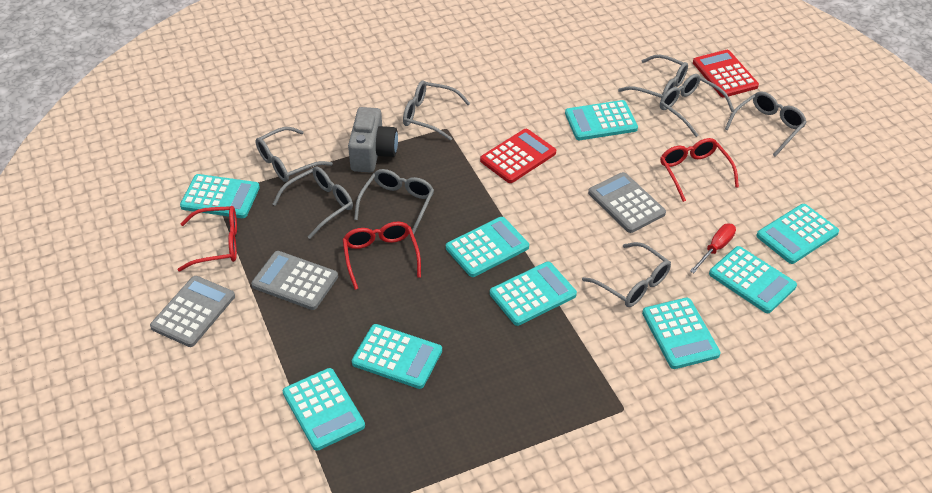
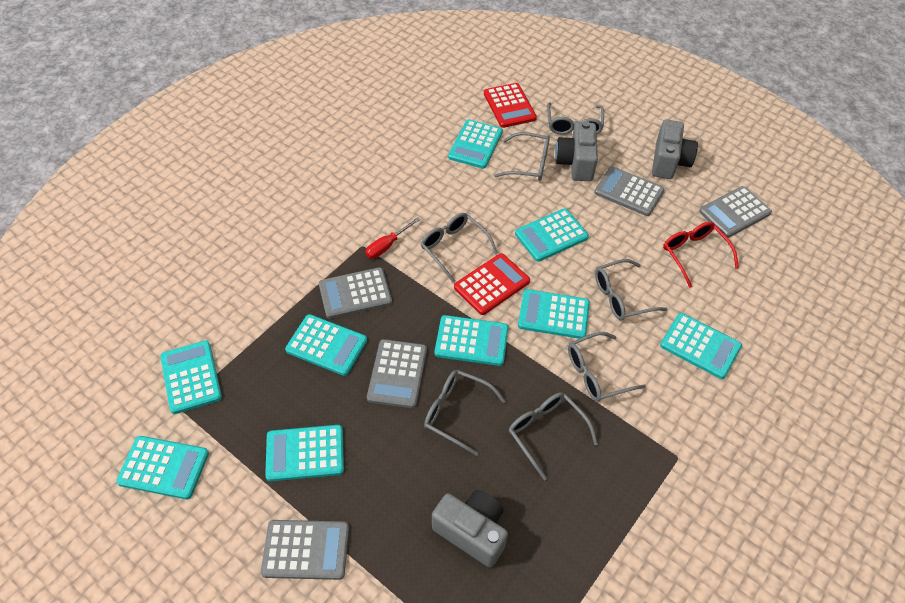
grey calculator: [150,276,235,347] [251,251,338,310] [588,172,666,233] = 3 -> [261,520,349,580] [319,267,392,319] [367,339,427,408] [594,166,665,216] [699,186,772,238] = 5
grey camera: [348,107,398,172] = 1 -> [432,490,508,567] [555,121,598,181] [652,119,698,179] = 3
grey glasses: [255,127,333,182] [273,166,353,239] [354,169,434,234] [403,80,470,141] [582,242,671,307] [618,55,688,99] [660,74,734,137] [725,92,807,157] = 8 -> [421,213,498,282] [424,370,506,456] [494,132,550,181] [509,392,598,481] [547,102,604,134] [568,332,646,402] [595,259,667,320] = 7
red glasses: [178,206,237,272] [342,222,421,290] [660,138,739,202] = 3 -> [663,222,739,288] = 1

